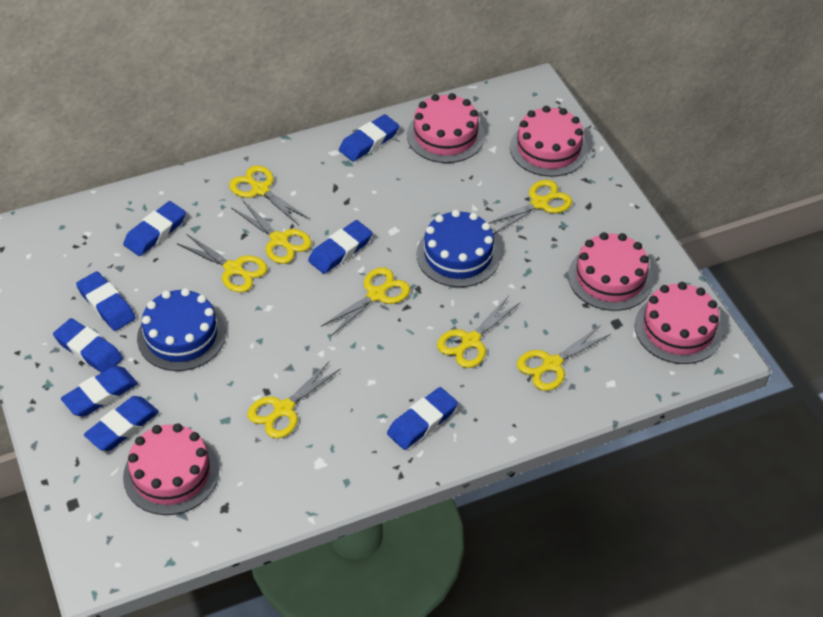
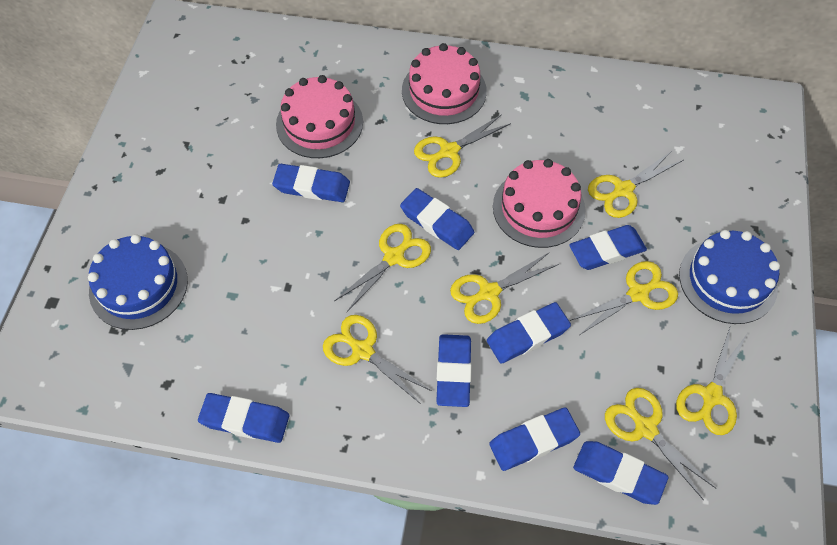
pink cake: [123,423,219,515] [407,93,485,163] [510,106,588,177] [568,232,653,311] [635,282,723,364] = 5 -> [276,75,363,158] [402,43,487,124] [493,159,586,248] = 3

